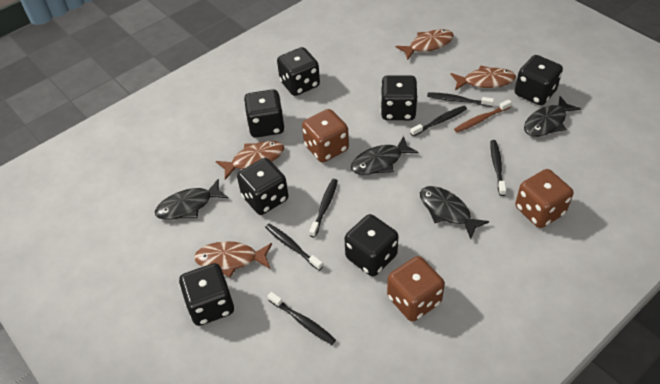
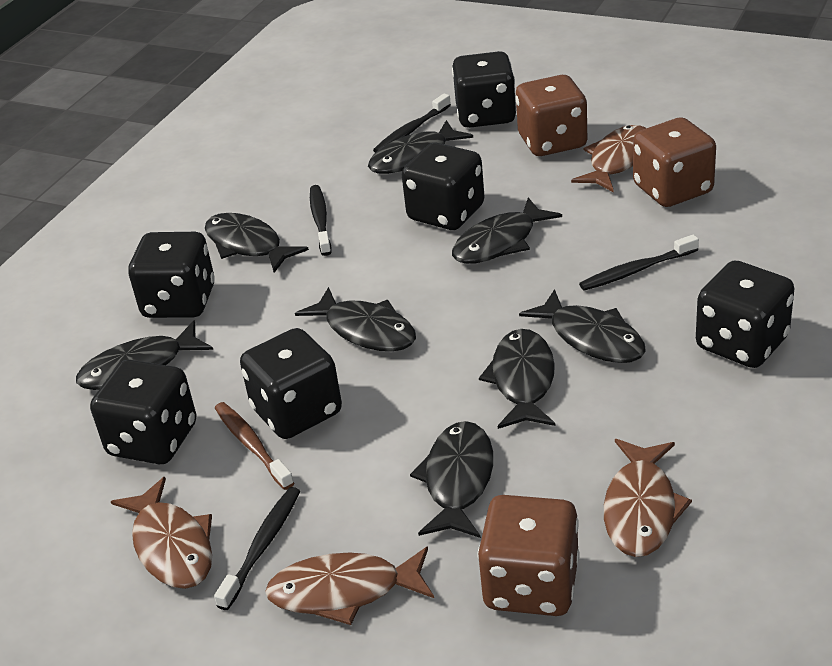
black dice: [179,263,234,326] [237,158,288,215] [244,89,285,138] [277,47,320,96] [344,214,398,276] [381,75,418,120] [515,55,563,105] = 7 -> [90,360,196,464] [128,232,215,318] [240,328,342,439] [402,143,485,230] [452,51,517,128] [696,261,794,368] = 6
black fish: [155,179,228,220] [351,136,418,175] [420,186,489,239] [524,96,581,137] = 4 -> [76,320,213,390] [205,213,309,273] [295,287,416,351] [368,120,473,174] [410,421,493,538] [452,198,562,264] [479,329,556,429] [519,289,646,363] = 8
black toothbrush: [265,224,323,270] [268,292,336,345] [309,179,338,238] [410,106,467,136] [427,92,494,107] [490,140,506,196] = 6 -> [214,487,300,610] [310,185,331,256] [373,93,451,152] [579,234,699,291] = 4

